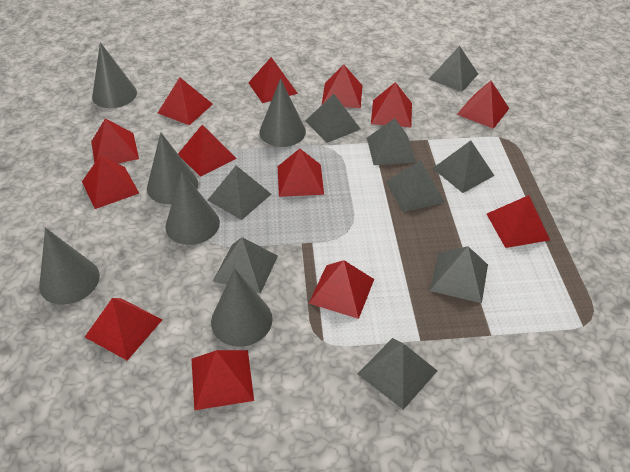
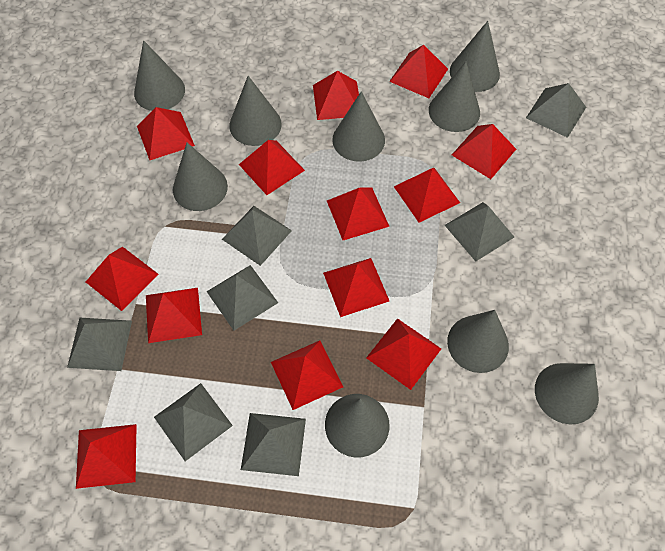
grey cone: [39,228,100,305] [92,42,137,108] [147,132,198,204] [165,171,220,245] [211,268,273,347] [259,79,306,147] = 6 -> [134,40,185,111] [173,142,228,211] [229,76,282,146] [325,394,390,458] [332,91,385,162] [429,62,480,132] [447,310,509,373] [450,21,500,92] [535,363,599,424] = 9
grey pyramid: [208,166,271,220] [213,237,278,294] [305,94,361,143] [358,338,437,410] [367,118,416,165] [386,160,445,212] [429,46,478,92] [430,246,488,303] [432,140,495,193] = 9 -> [67,318,132,371] [154,383,233,461] [206,265,278,331] [222,206,292,266] [241,413,306,476] [445,202,514,262] [526,83,586,138] = 7

